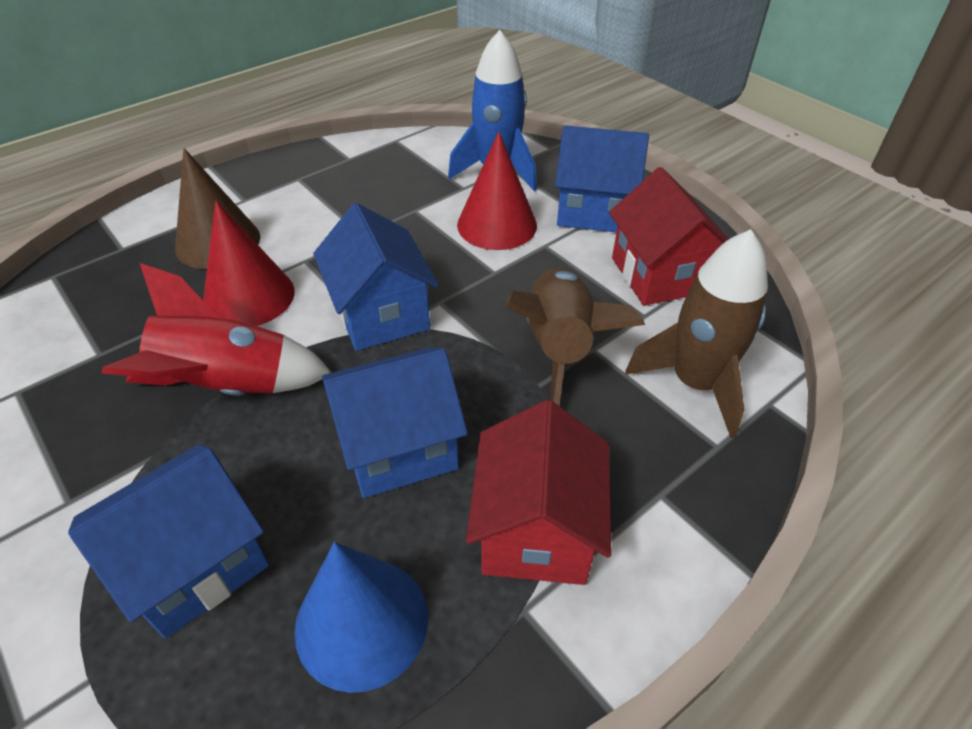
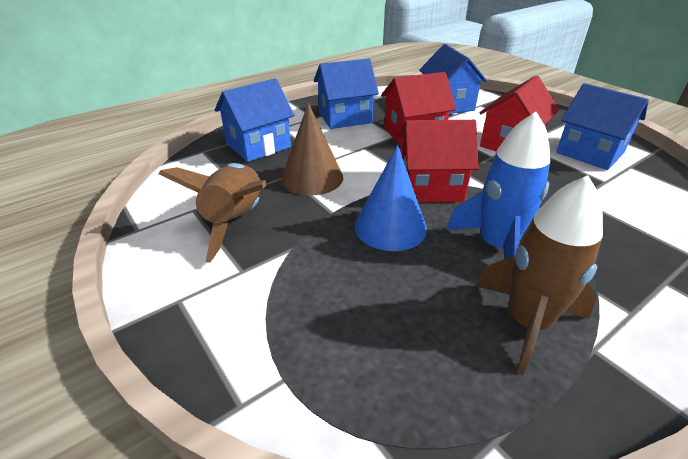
red cone: [203,201,295,326] [457,131,537,250] = 2 -> none = 0
red house: [466,400,612,585] [609,167,729,306] = 2 -> [381,72,456,147] [398,120,479,202] [480,75,559,151] = 3
red rocket: [102,263,332,396] = 1 -> none = 0

